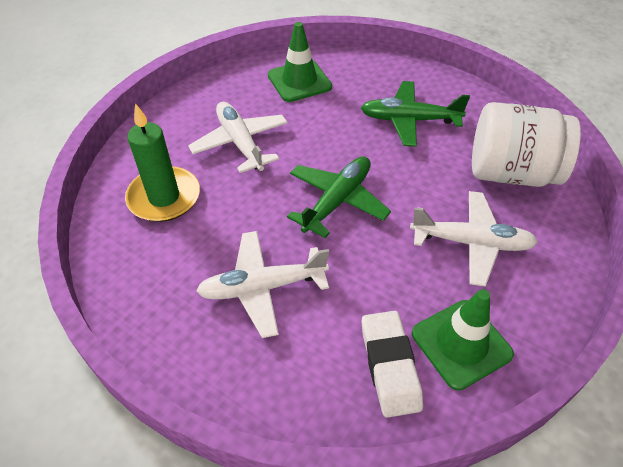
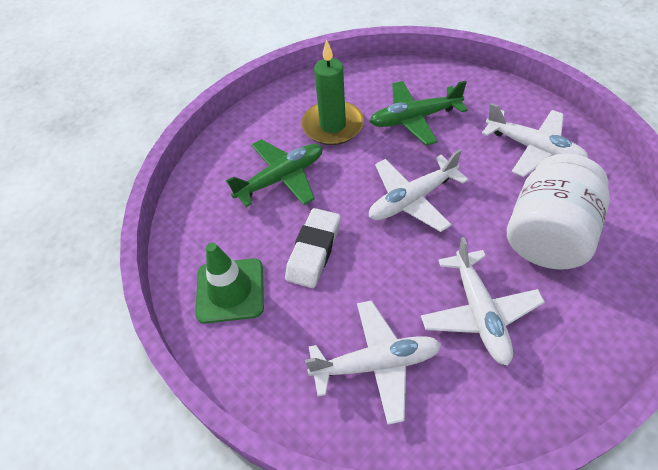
green traffic cone: [268,22,332,102] [412,289,514,391] = 2 -> [195,242,264,324] = 1
white plane: [188,102,287,173] [196,231,329,338] [410,191,538,287] = 3 -> [305,300,441,425] [369,149,468,232] [421,237,545,366] [482,103,588,177] = 4

